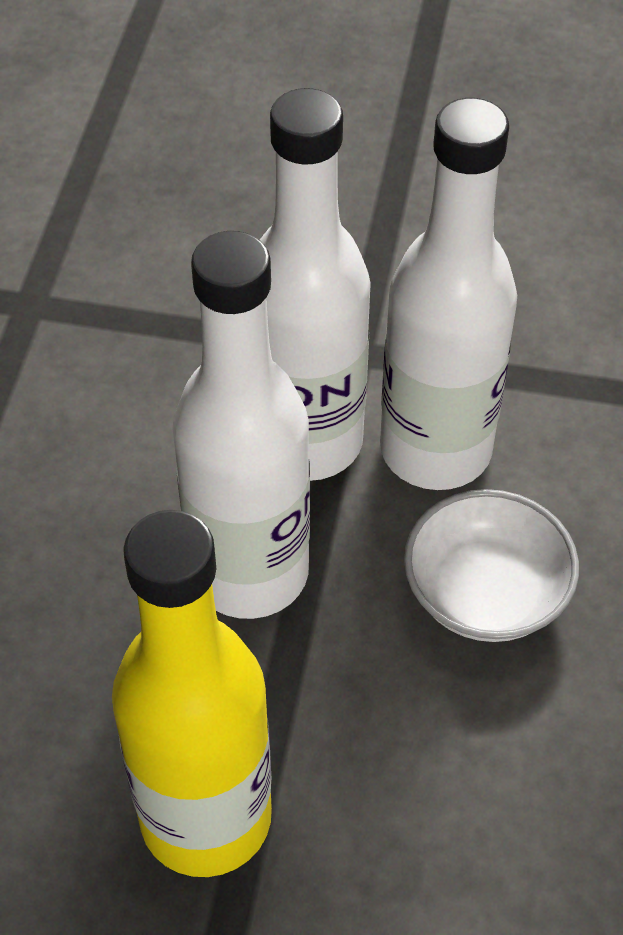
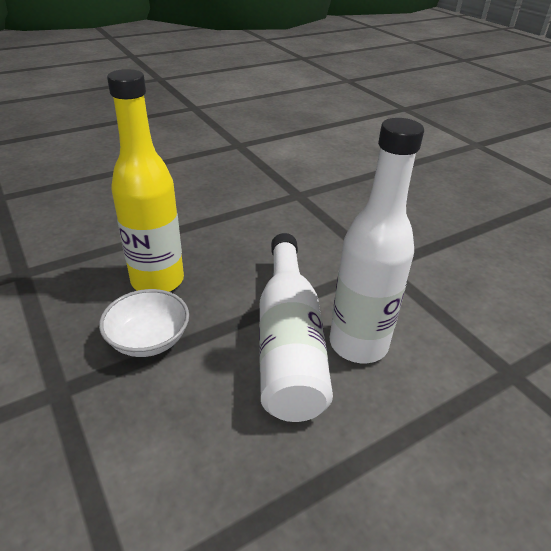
white bottle: [172,231,310,619] [260,88,371,481] [380,98,517,490] = 3 -> [259,233,333,422] [330,118,424,363] = 2

